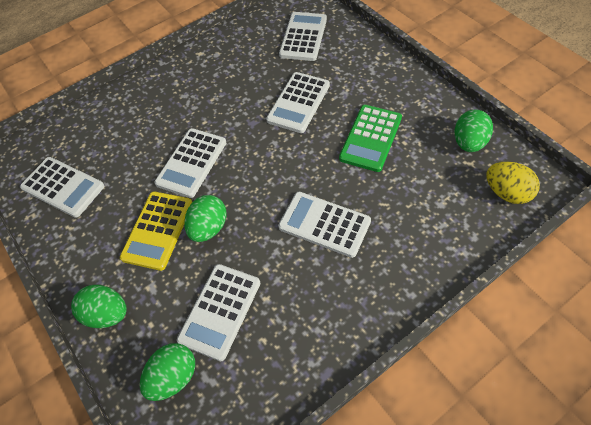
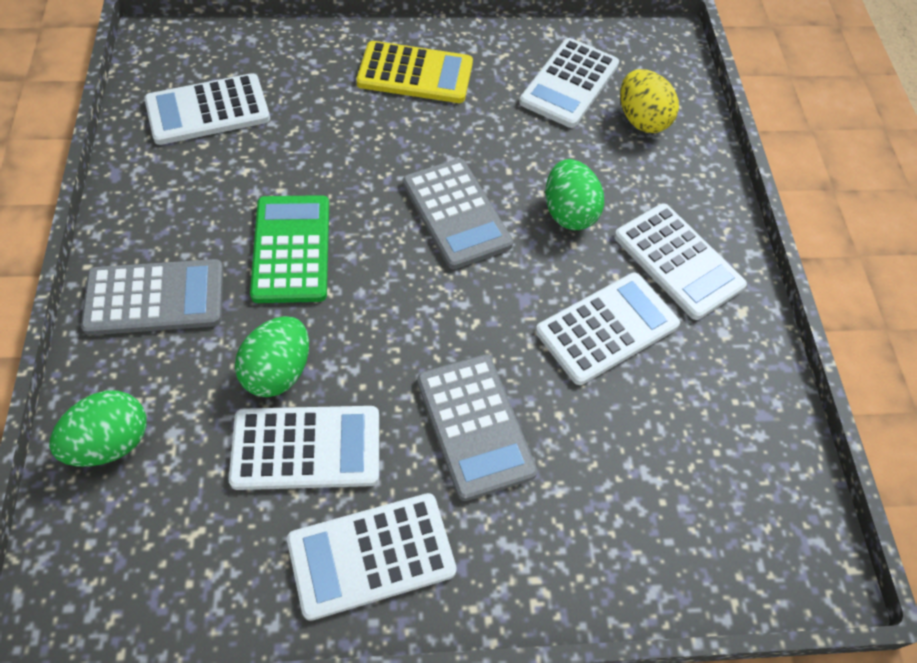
green egg: [71,285,127,328] [140,343,195,401] [184,195,227,242] [455,110,493,152] = 4 -> [49,391,147,466] [235,316,309,397] [545,159,604,230] = 3
grey calculator: none = 0 -> [81,259,223,335] [403,159,513,269] [417,355,537,501] = 3

